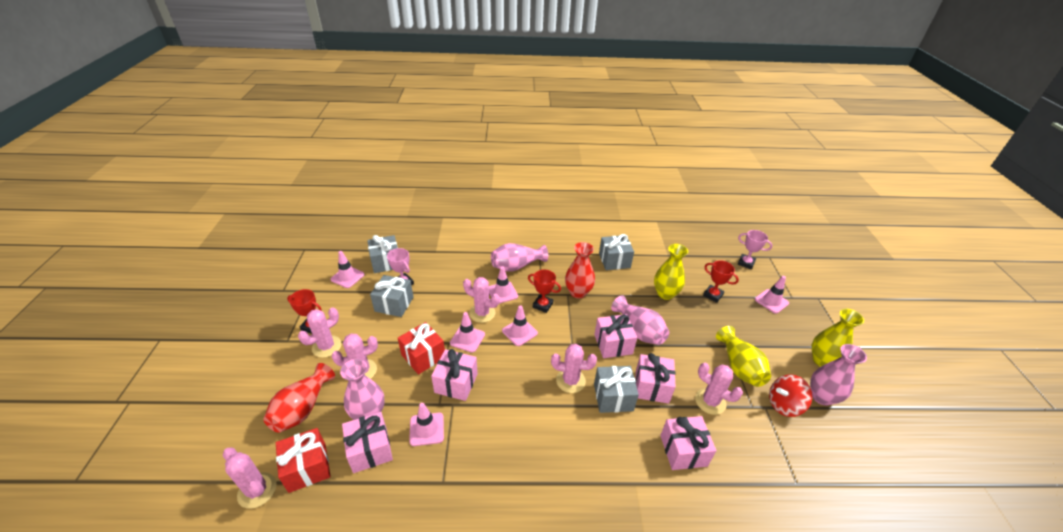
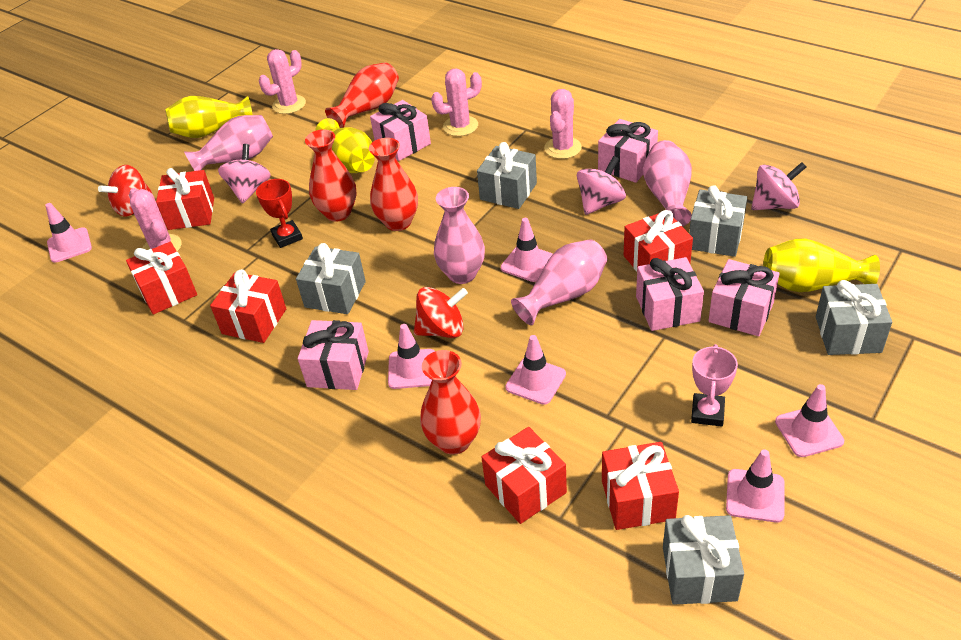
grey gift: [367,235,398,273] [370,275,413,317] [594,366,639,413] [599,234,634,270] = 4 -> [296,243,366,314] [477,142,537,209] [663,515,744,605] [689,185,747,257] [816,280,892,355] = 5
pink cactus: [223,447,276,509] [298,307,342,358] [332,334,378,379] [463,277,499,323] [551,344,597,393] [695,363,743,415] = 6 -> [129,188,182,252] [259,49,306,114] [431,69,482,136] [544,89,582,159] = 4
pink spinning top: none = 0 -> [218,144,271,204] [577,156,626,215] [751,162,806,210] = 3
pink trophy: [387,248,414,285] [738,230,772,270] = 2 -> [691,344,738,427] = 1
red gift: [276,428,331,493] [398,322,445,375] = 2 -> [126,242,197,315] [156,168,214,230] [210,269,286,343] [481,427,567,524] [602,442,679,530] [624,210,693,272] = 6
red spinning top: [769,374,812,417] = 1 -> [98,165,152,217] [414,287,468,338] = 2
red trophy: [287,289,322,334] [528,269,561,313] [703,260,739,303] = 3 -> [256,179,303,248] = 1
red vase: [263,363,335,433] [565,242,595,299] = 2 -> [305,129,357,222] [325,62,399,128] [369,138,418,231] [420,350,481,455] = 4

